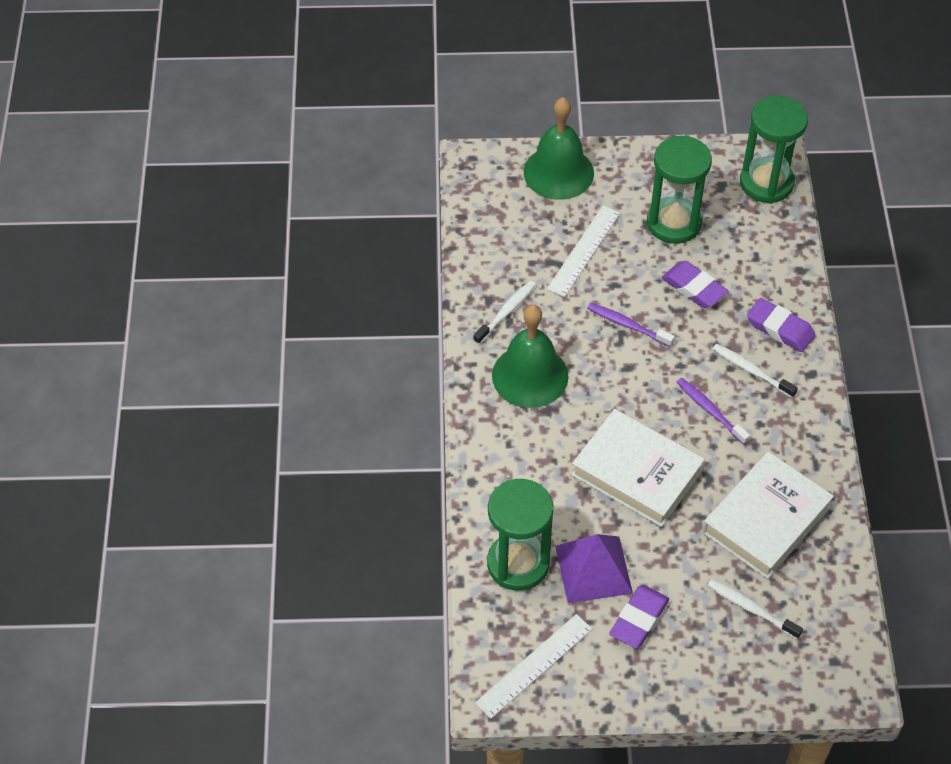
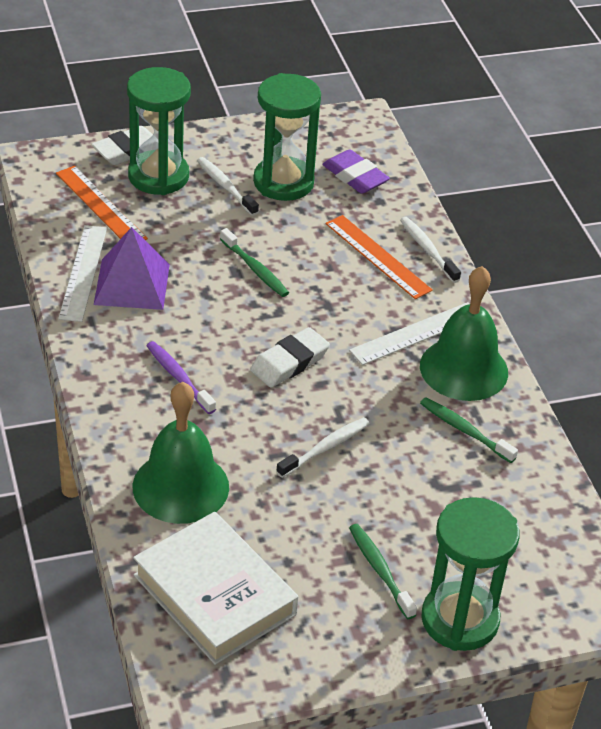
green toothbrush: none = 0 -> [220,228,289,297] [349,524,417,619] [420,397,518,463] = 3
orange ruler: none = 0 -> [56,166,148,240] [326,215,433,299] = 2
purple eraser: [610,585,669,649] [662,261,728,308] [747,298,815,352] = 3 -> [322,150,390,194] = 1
purple toothbrush: [587,303,675,347] [676,378,750,445] = 2 -> [146,341,216,414] = 1
white book: [571,409,705,527] [702,452,834,579] = 2 -> [133,512,299,665] = 1
white eraser: none = 0 -> [91,126,153,165] [250,327,330,387] = 2

